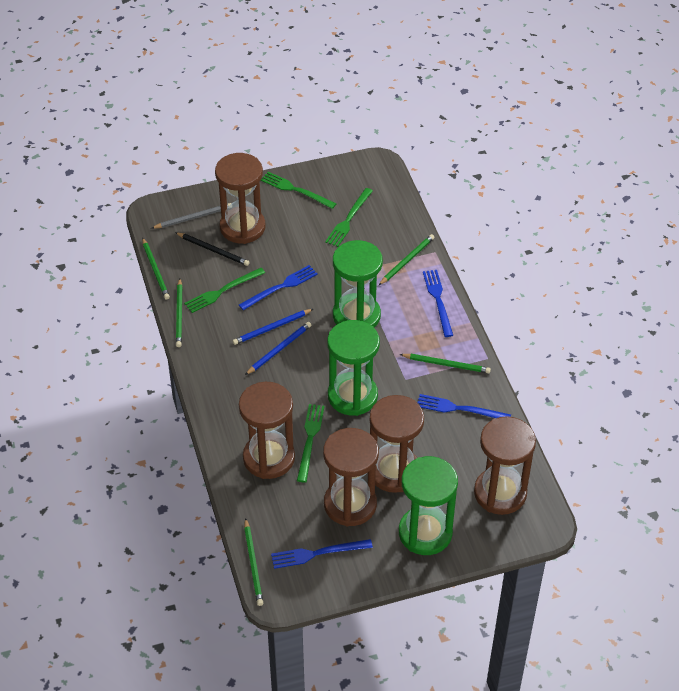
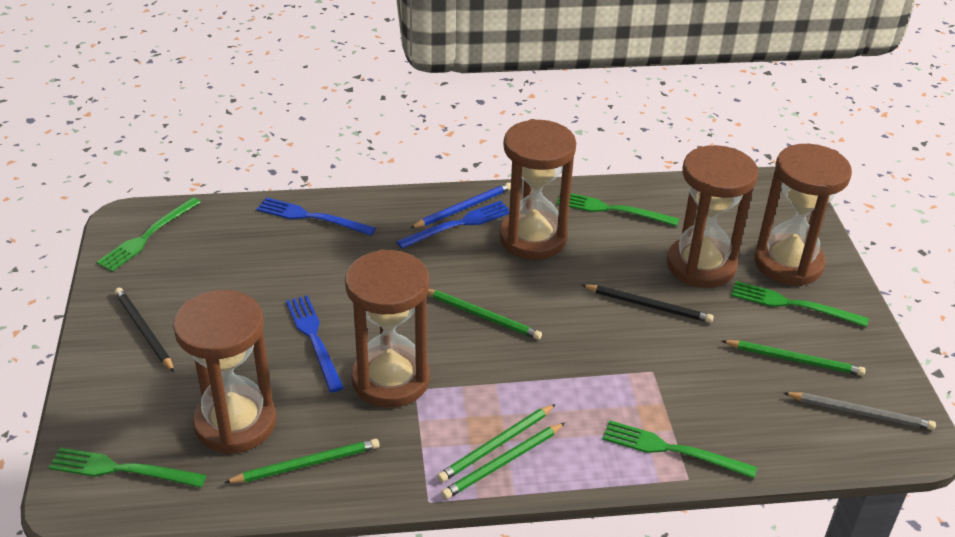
black pencil: [175,232,249,266] = 1 -> [115,287,174,372] [582,285,714,323] = 2
blue fork: [239,265,318,310] [271,539,373,569] [417,394,511,418] [423,270,453,337] = 4 -> [257,197,376,236] [286,295,344,393] [396,201,509,249] = 3
blue pencil: [232,309,313,345] [245,322,311,375] = 2 -> [410,182,511,228] = 1
green fork: [184,268,265,313] [261,172,336,209] [297,404,325,482] [325,188,373,247] = 4 -> [48,448,206,488] [96,197,201,272] [556,193,679,226] [603,420,757,479] [731,281,869,327] = 5
green hourglass: [327,320,380,416] [333,240,383,328] [399,456,458,555] = 3 -> none = 0

